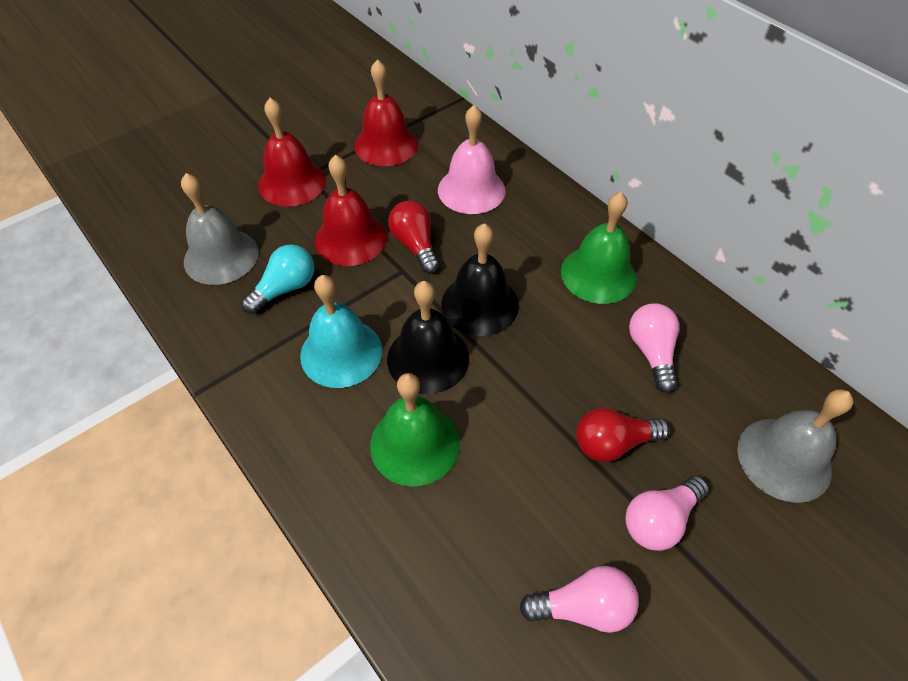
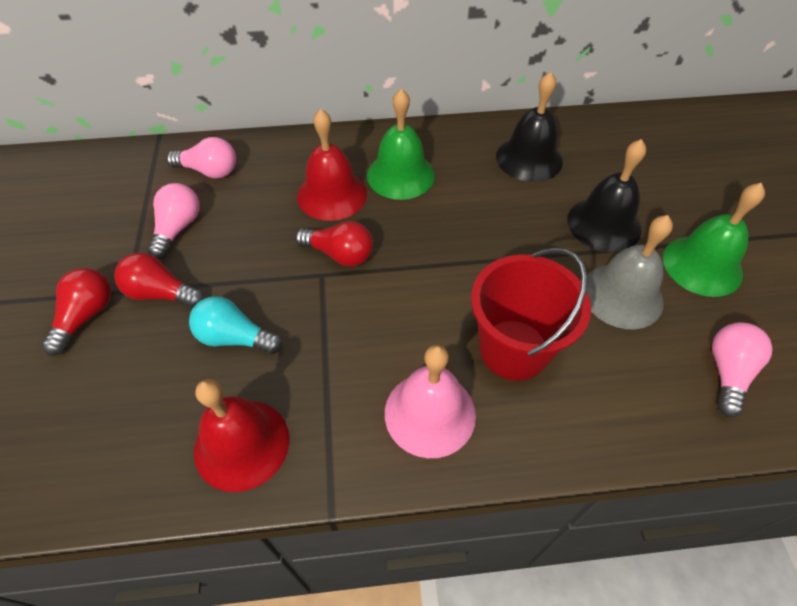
grey bell: [181,173,259,285] [737,389,854,503] = 2 -> [586,215,673,329] = 1
red bell: [258,98,326,207] [315,155,387,266] [354,59,418,166] = 3 -> [194,379,289,492] [297,109,367,221] = 2
red bucket: none = 0 -> [471,247,591,381] = 1
red light bulb: [388,201,439,273] [576,408,670,462] = 2 -> [41,268,111,356] [114,253,204,308] [295,221,373,267] = 3
turquoise bell: [300,275,382,388] = 1 -> none = 0

